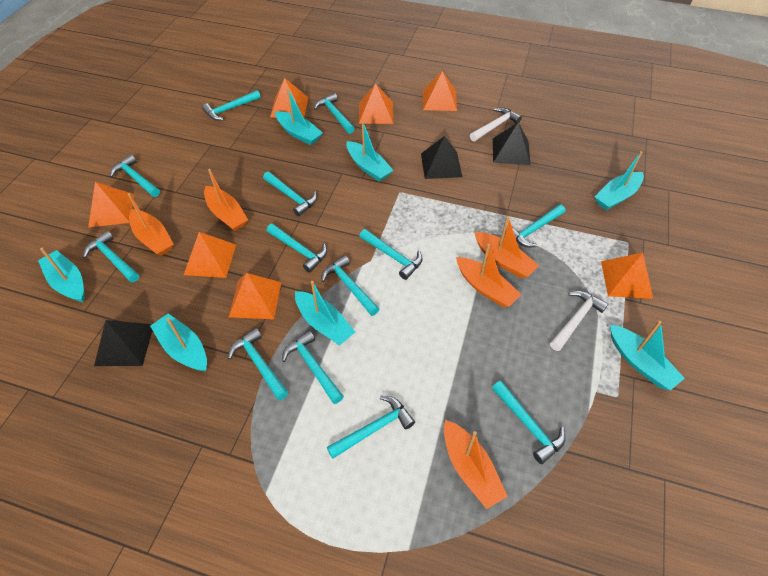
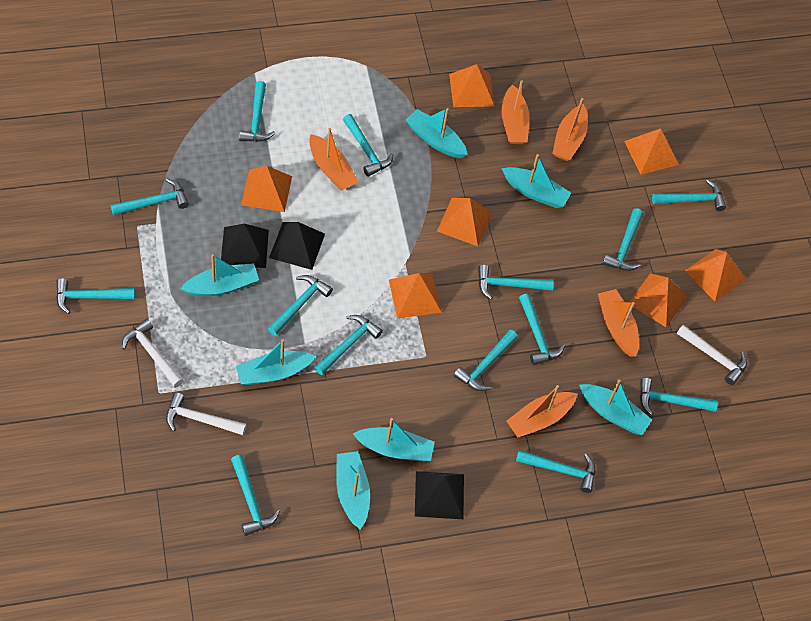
turquoise hammer: [83,231,139,282] [110,155,160,197] [202,90,261,121] [228,328,288,400] [263,172,317,216] [267,224,327,273] [282,331,344,404] [314,93,355,134] [321,255,379,316] [327,396,415,459] [359,229,422,280] [492,381,566,464] [505,204,565,247] = 13 -> [56,278,135,314] [111,178,189,216] [231,455,280,536] [239,81,275,142] [268,275,333,336] [315,315,383,375] [343,114,394,177] [454,330,518,391] [478,265,554,299] [516,450,595,493] [519,293,565,365] [602,208,643,271] [640,378,718,415] [652,179,726,211] = 14
white hammer: [470,107,522,141] [550,291,608,351] = 2 -> [122,319,184,388] [166,392,247,435] [677,325,747,385] = 3

